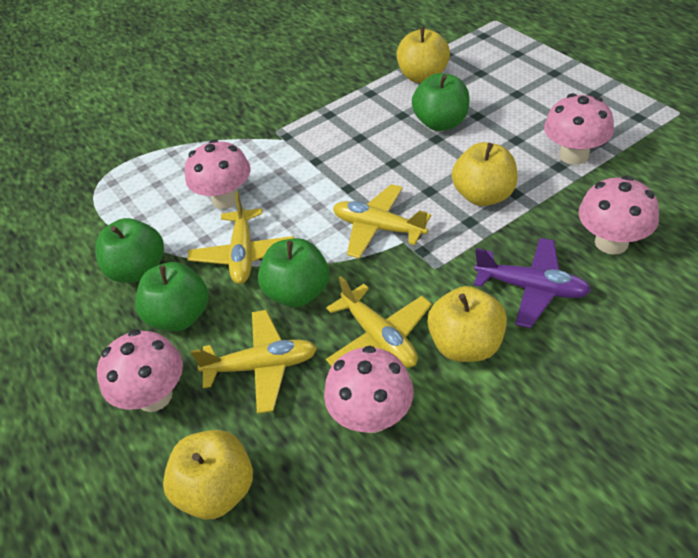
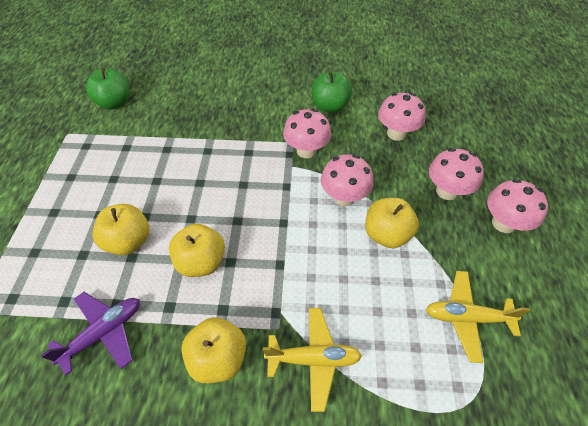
green apple: [95,218,164,283] [136,262,209,331] [258,238,329,307] [412,73,470,131] = 4 -> [86,68,130,110] [311,71,352,113] = 2
yellow plane: [187,192,294,284] [191,310,317,414] [326,276,432,368] [333,184,431,259] = 4 -> [263,308,362,412] [426,271,530,363] = 2

